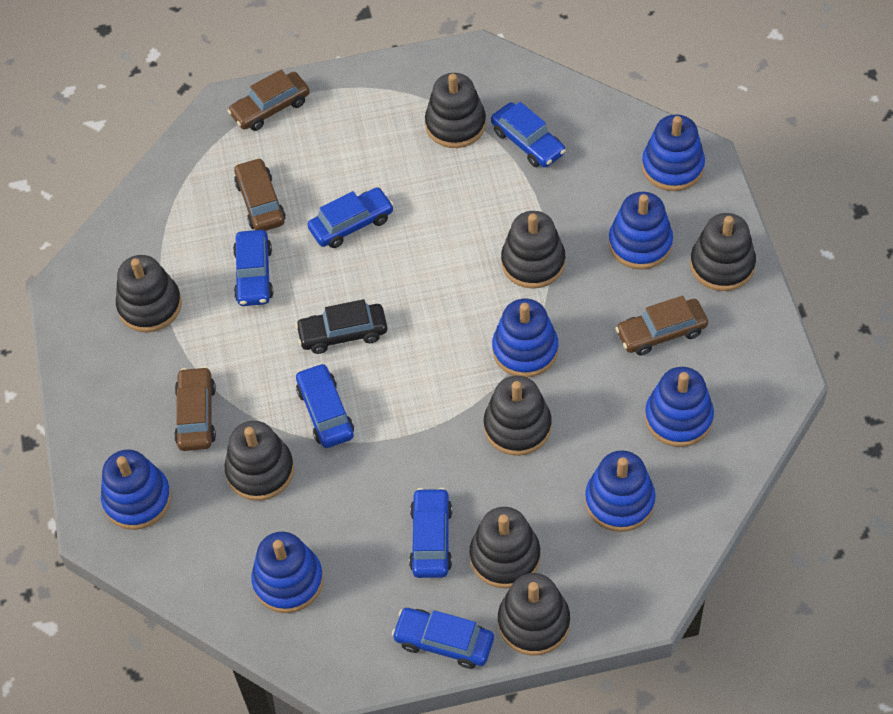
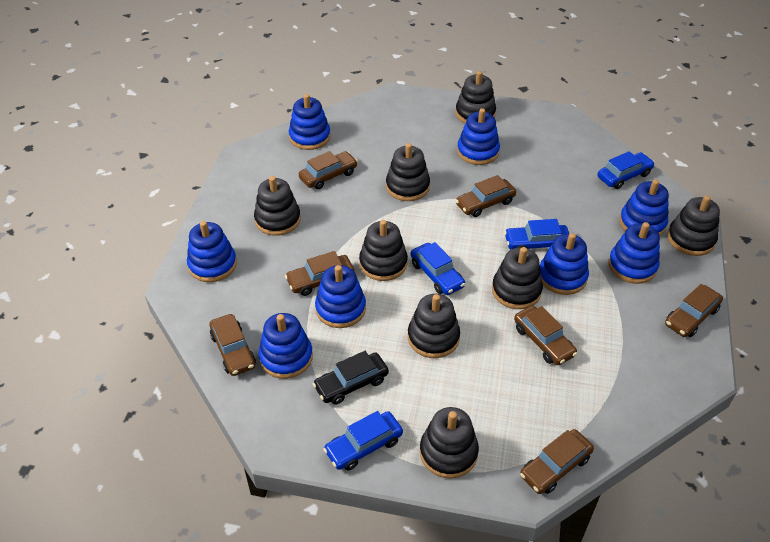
blue car: [233,230,273,306] [296,363,354,448] [308,187,394,248] [392,608,494,669] [409,488,452,578] [491,102,566,168] = 6 -> [323,411,403,470] [411,242,465,295] [504,219,569,249] [597,151,655,189] = 4
blue stacking toy: [101,450,171,530] [251,532,323,613] [492,299,558,378] [585,450,656,532] [609,192,673,269] [642,114,705,191] [645,367,714,447] = 7 -> [187,221,237,282] [259,313,313,379] [289,94,330,150] [315,265,366,328] [457,108,500,165] [540,233,589,295] [608,222,660,284] [619,180,669,236] = 8
brown car: [174,366,216,451] [228,70,310,131] [234,158,286,231] [615,296,708,356] = 4 -> [210,314,256,376] [285,251,354,296] [299,151,358,189] [455,175,516,217] [514,306,577,365] [520,429,594,494] [665,284,723,337] = 7

